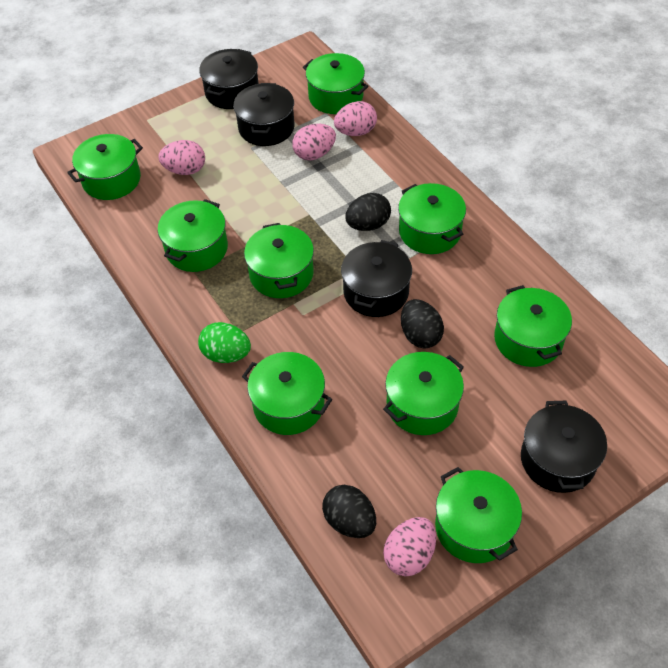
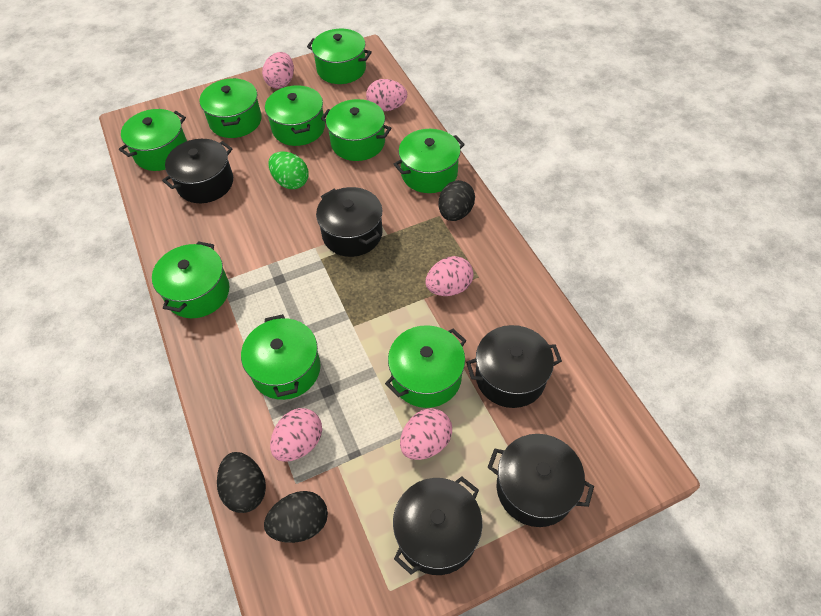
black pot: [199,49,259,109] [233,83,294,146] [341,240,412,317] [521,401,607,493] = 4 -> [162,139,233,203] [316,187,383,257] [393,476,482,575] [466,325,562,408] [487,434,594,527] = 5
pink egg: [158,140,205,175] [292,124,336,160] [334,101,377,136] [383,517,436,576] = 4 -> [262,52,294,89] [270,408,322,462] [366,79,407,111] [400,408,452,460] [426,256,474,296] = 5

